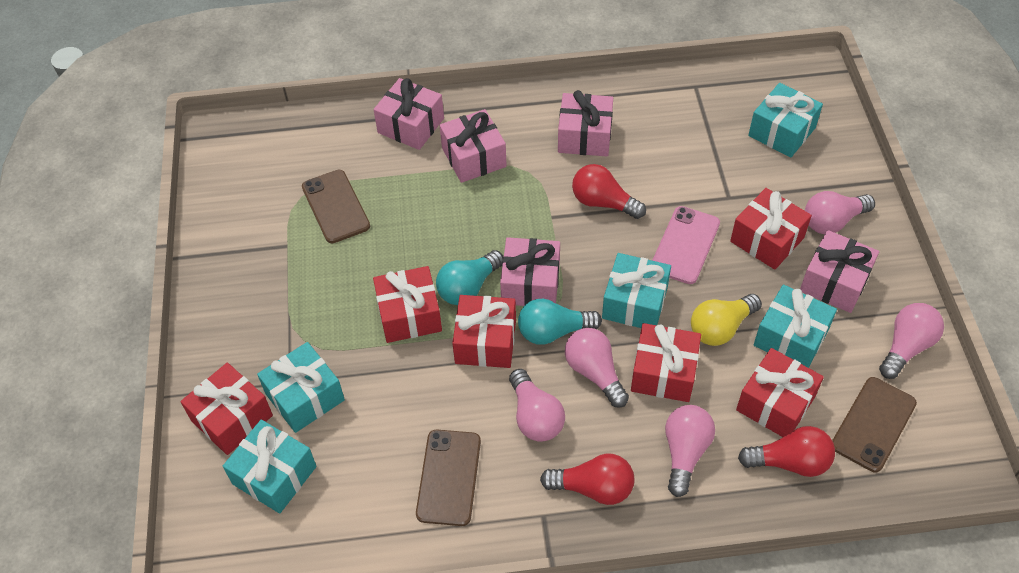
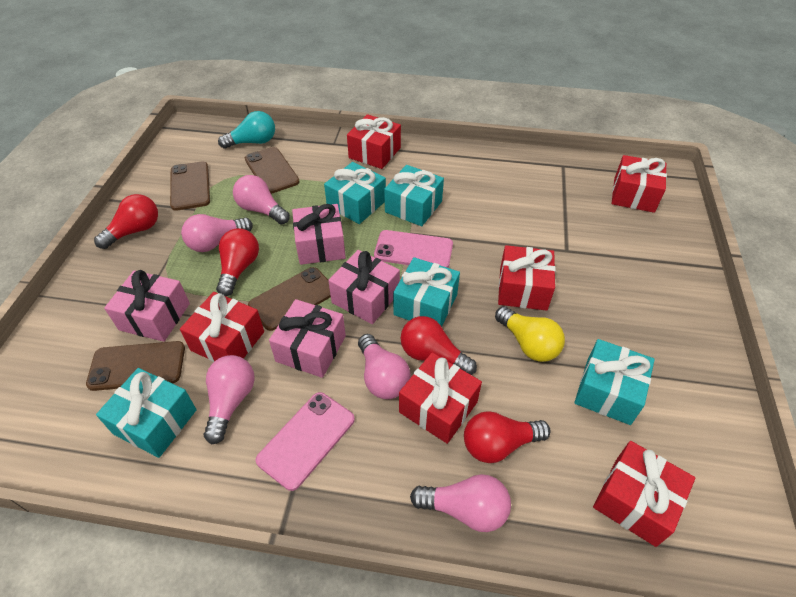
brown phone: [302,170,370,243] [416,430,481,526] [832,377,917,472] = 3 -> [86,341,185,391] [170,161,210,211] [245,147,300,194] [248,267,331,331] = 4
pink gift: [374,78,444,150] [440,109,507,183] [500,237,560,306] [558,90,613,156] [800,230,879,313] = 5 -> [104,270,190,342] [269,299,346,378] [292,204,346,265] [328,250,400,324] = 4
pink phone: [652,206,720,284] = 1 -> [256,392,355,491] [374,230,453,268] = 2
red light bulb: [540,453,634,505] [572,164,646,219] [738,426,835,477] = 3 -> [94,194,158,249] [216,228,259,296] [401,316,477,375] [464,411,550,463] = 4
turquoise light bulb: [436,250,503,305] [518,299,602,345] = 2 -> [218,111,275,149] = 1

